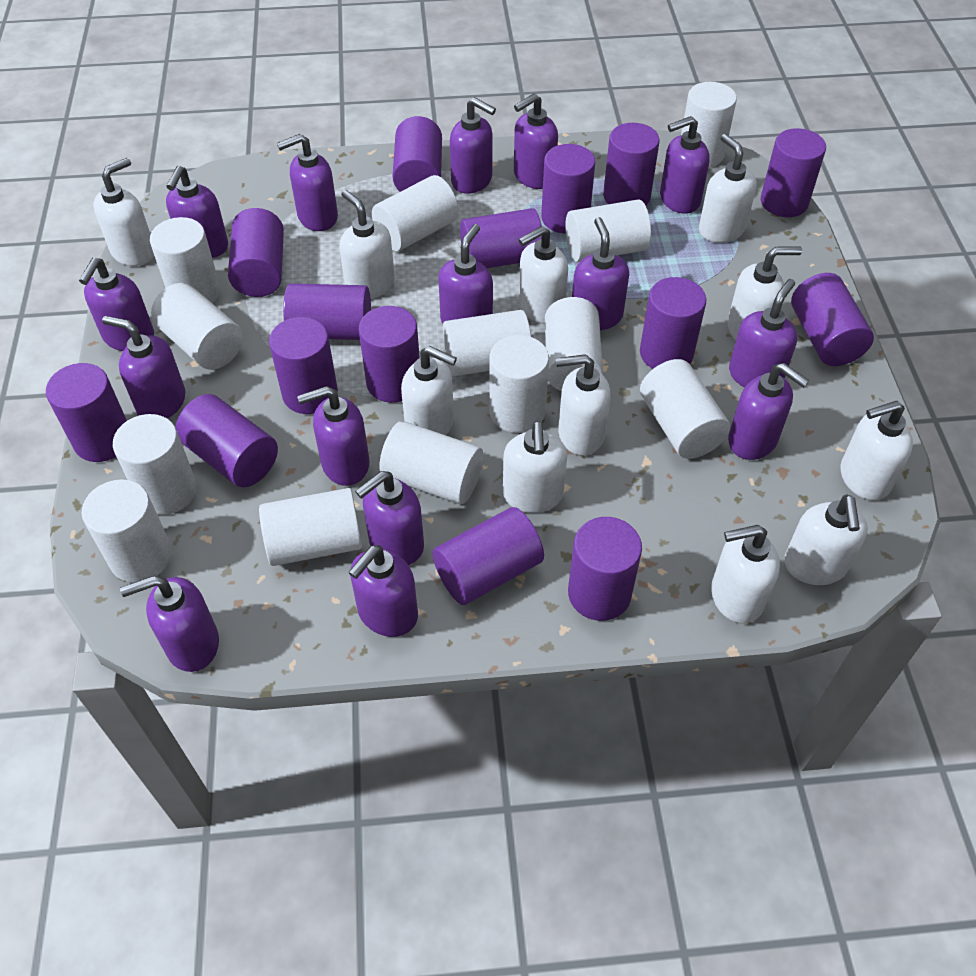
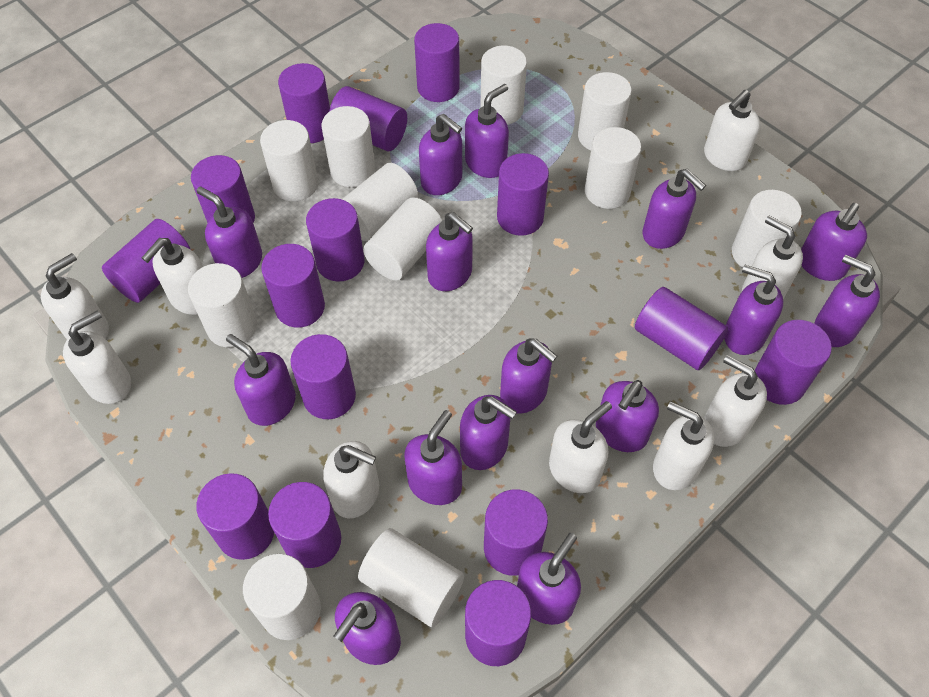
white cylinder: [82,480,172,583] [113,414,197,515] [150,217,220,303] [151,283,243,370] [259,488,362,566] [372,175,459,251] [379,421,483,504] [443,310,531,376] [489,335,549,433] [545,297,603,391] [565,200,651,262] [640,359,730,459] [681,82,737,168] = 13 -> [188,263,257,347] [243,554,321,640] [260,120,318,201] [322,106,375,187] [342,163,418,241] [358,528,464,627] [363,197,443,280] [480,46,527,125] [578,72,632,150] [585,127,641,209] [732,190,802,268] = 11
white soap dispenser: [93,158,154,266] [339,190,395,299] [401,346,457,435] [503,421,567,513] [519,226,568,324] [556,354,611,456] [699,134,757,243] [711,525,780,623] [727,246,802,340] [784,494,868,585] [841,401,913,500] = 11 -> [41,253,109,339] [63,310,131,404] [142,238,203,315] [323,441,379,518] [549,401,612,493] [653,401,714,490] [704,90,760,171] [704,355,767,447] [742,216,803,299] = 9

